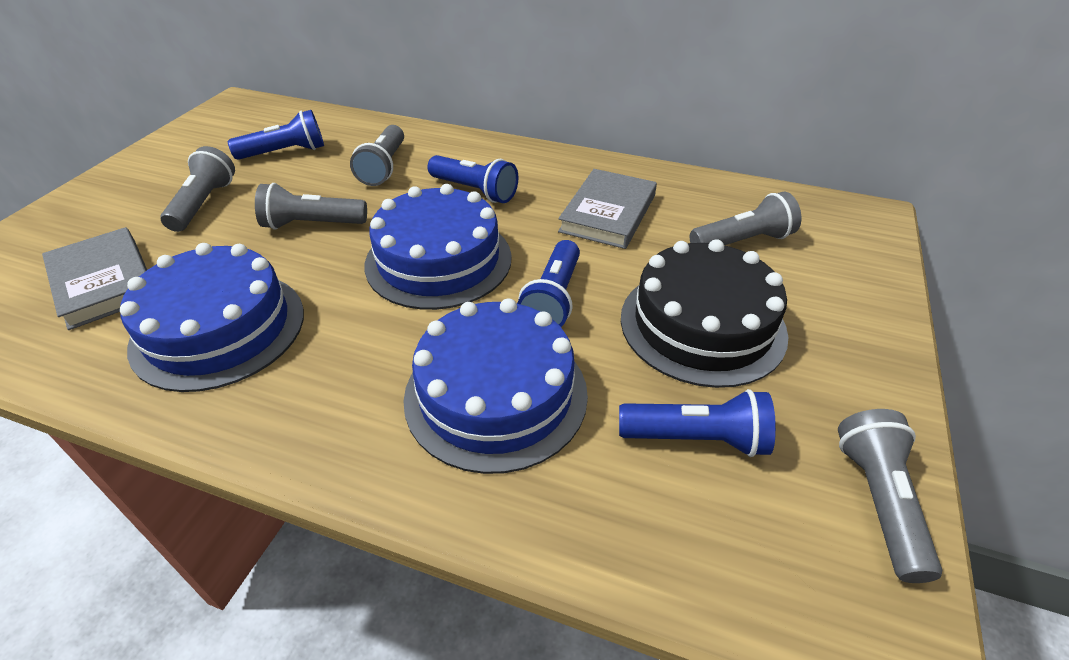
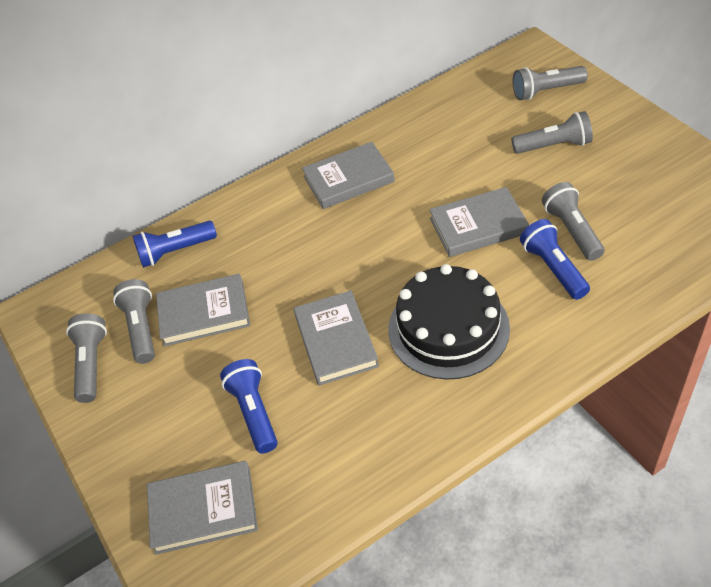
blue cake: [120,243,304,392] [364,184,512,310] [403,298,588,474] = 3 -> none = 0
blue flashlight: [228,110,324,160] [427,155,518,203] [517,240,580,327] [619,389,776,457] = 4 -> [133,221,217,268] [220,359,278,454] [520,219,590,300] = 3
grey book: [42,227,147,330] [558,169,657,249] = 2 -> [147,461,258,555] [156,274,250,346] [294,290,379,386] [302,142,395,209] [429,187,529,257] = 5

